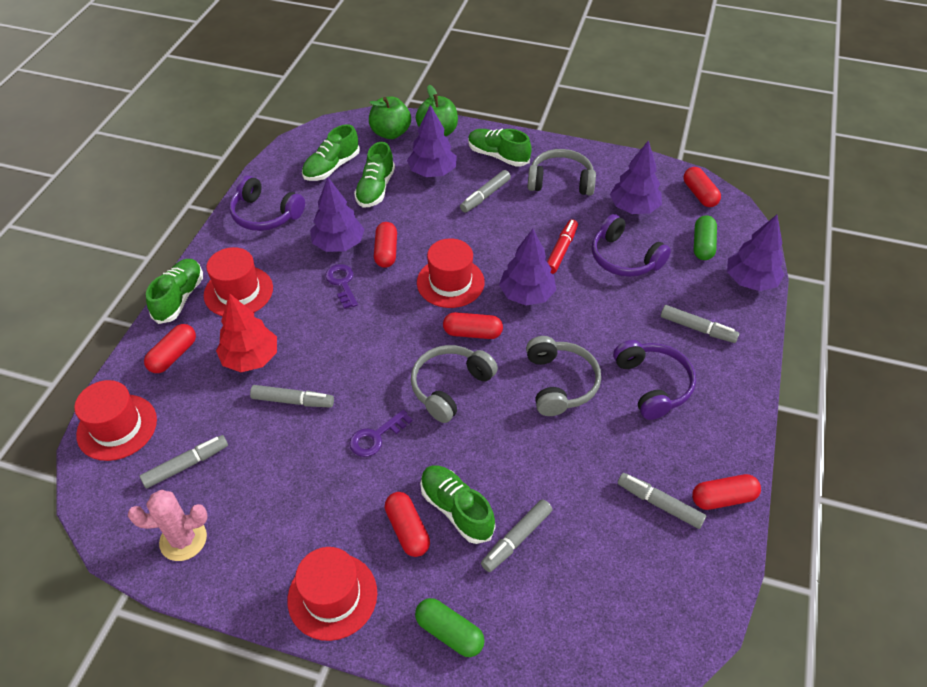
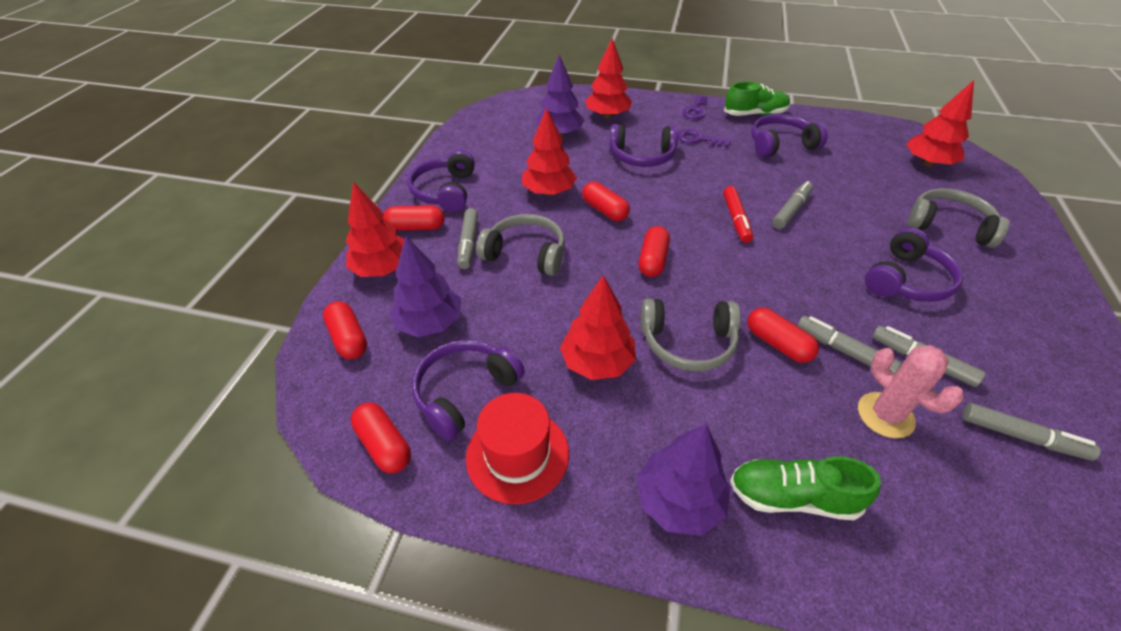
green apple: [369,97,411,139] [416,85,458,137] = 2 -> none = 0
green capsule: [415,598,485,657] [694,215,717,260] = 2 -> none = 0
green shoe: [146,259,203,324] [302,124,360,181] [354,142,395,208] [420,465,495,544] [468,129,532,167] = 5 -> [724,81,790,116] [730,456,881,520] = 2
grey marker: [140,435,228,488] [250,385,334,408] [460,170,511,213] [481,499,552,572] [618,473,706,529] [661,305,739,343] = 6 -> [458,208,478,269] [772,181,813,229] [797,316,901,374] [872,325,985,387] [963,403,1101,461] = 5
purple headphones: [230,176,305,231] [592,214,671,277] [613,340,696,420] = 3 -> [407,150,475,212] [412,340,525,441] [610,124,678,167] [751,114,828,157] [865,228,963,302] = 5
purple tree: [310,178,365,252] [407,105,457,177] [499,229,556,306] [610,140,662,214] [727,215,784,291] = 5 -> [390,236,461,337] [537,54,585,137] [637,424,730,536] = 3
red hat: [74,380,157,461] [204,247,273,316] [287,547,377,641] [417,238,485,308] = 4 -> [466,393,569,504] = 1
red tree: [216,294,277,372] = 1 -> [346,182,404,277] [522,108,577,196] [560,275,636,380] [585,38,632,119] [906,80,974,167] = 5

